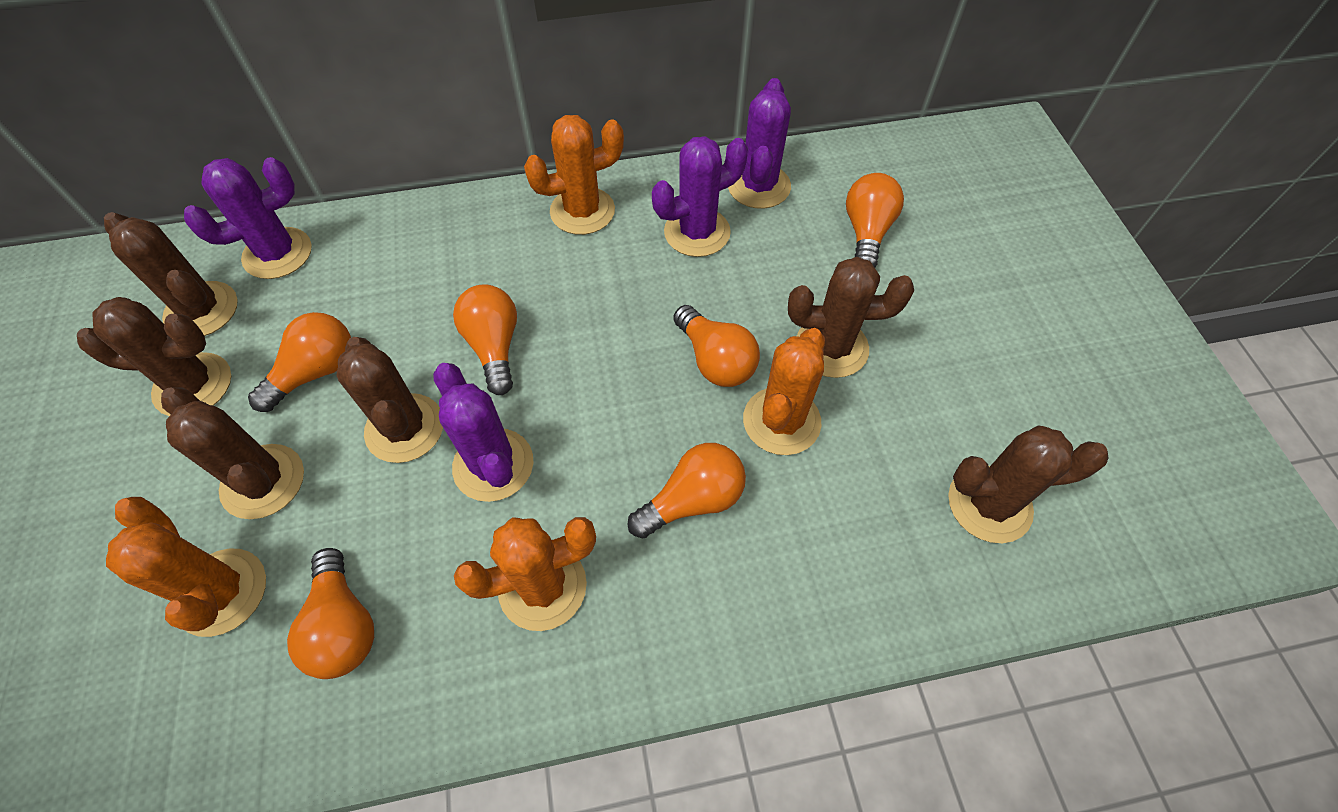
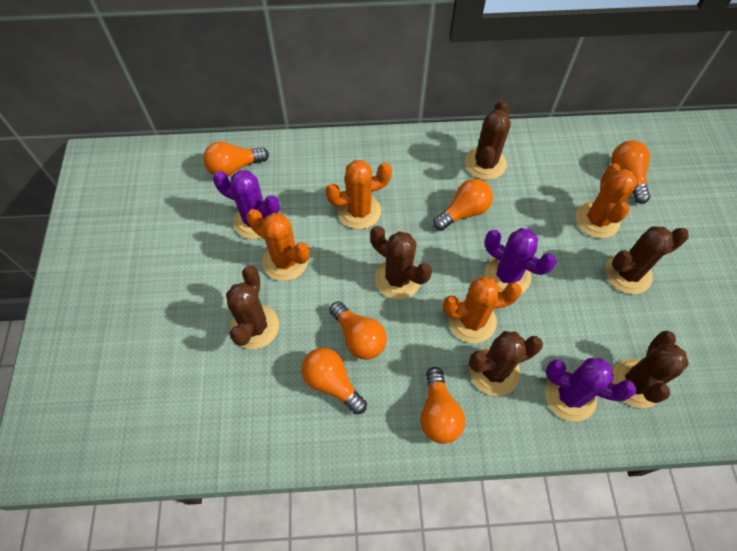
purple cactus: [184,157,312,279] [433,363,533,502] [652,136,748,257] [728,78,791,209] = 4 -> [213,170,280,239] [485,228,557,293] [545,358,637,421] = 3

